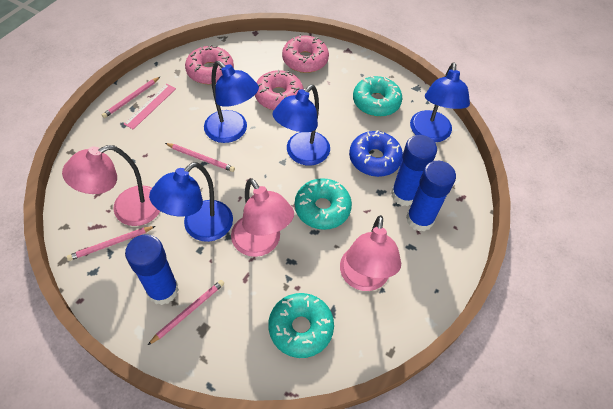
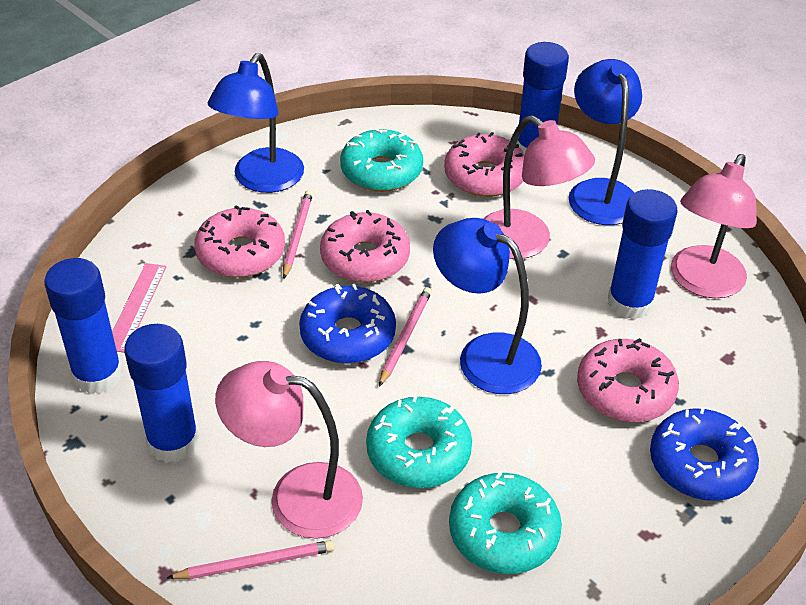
blue donut: [349,130,403,177] = 1 -> [299,284,396,364] [650,406,759,501] = 2
blue glue stick: [125,235,179,305] [391,135,437,206] [406,161,456,232] = 3 -> [44,258,123,394] [124,324,199,463] [516,42,569,155] [607,189,678,320] = 4
blue lamp: [149,162,233,242] [204,61,259,143] [273,85,330,165] [410,62,470,143] = 4 -> [208,53,304,193] [433,218,542,394] [569,59,642,225] = 3
pink donut: [185,45,234,84] [255,70,304,110] [282,35,329,73] = 3 -> [194,205,285,278] [320,210,410,282] [444,132,525,197] [577,338,679,422] = 4
pink pencil: [67,226,155,261] [102,77,160,118] [148,280,224,345] [165,143,235,172] = 4 -> [167,540,335,579] [283,190,313,279] [379,287,432,387] = 3

